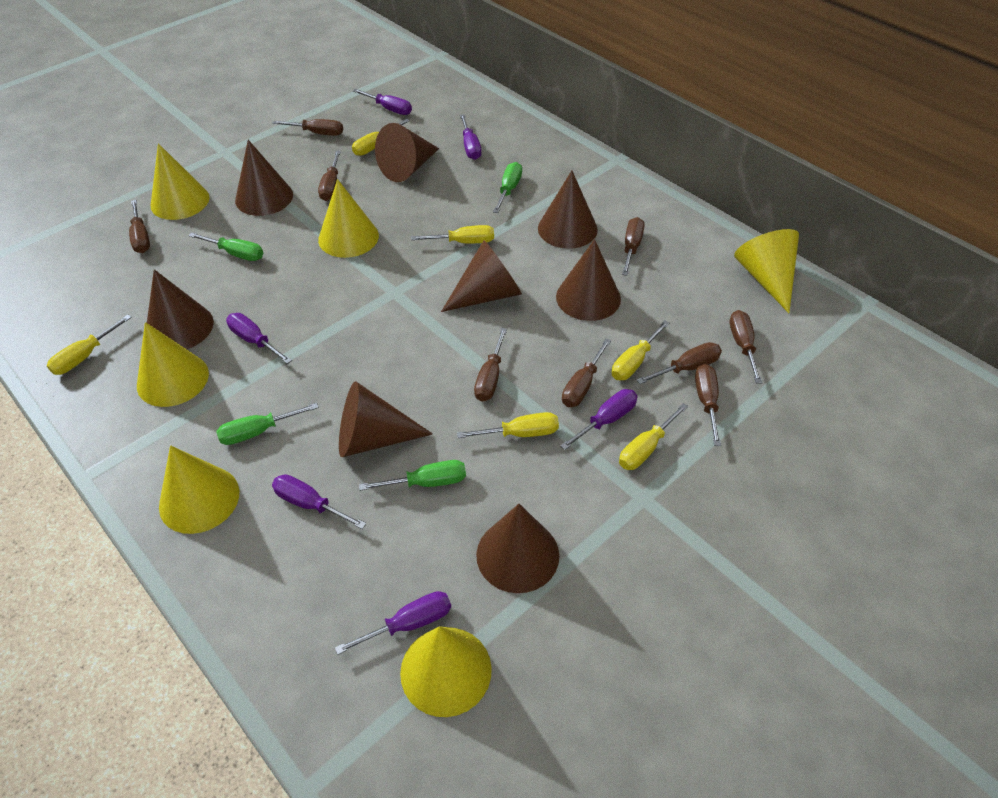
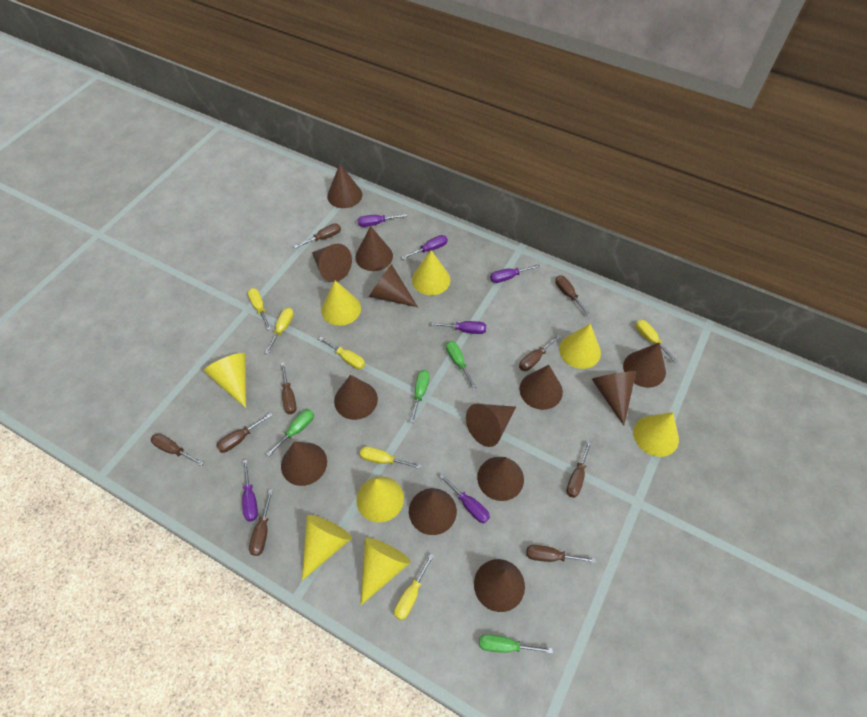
brown cone: [147,269,214,349] [235,140,293,216] [339,382,433,457] [375,123,439,182] [441,240,522,312] [476,504,559,593] [538,171,598,249] [556,239,621,321] = 8 -> [281,442,327,486] [312,244,352,282] [327,164,362,208] [334,375,378,420] [355,226,393,271] [369,264,418,307] [409,488,457,535] [466,404,516,447] [474,559,525,612] [477,457,524,501] [519,365,563,410] [592,371,636,425] [623,342,666,388] = 13
yellow cone: [137,322,209,407] [150,143,210,220] [159,445,239,534] [318,179,379,258] [400,626,492,717] [734,229,799,313] = 6 -> [204,353,246,408] [302,515,352,581] [321,280,361,326] [356,476,404,522] [361,538,411,605] [412,250,450,295] [559,324,601,369] [633,412,679,457] = 8

